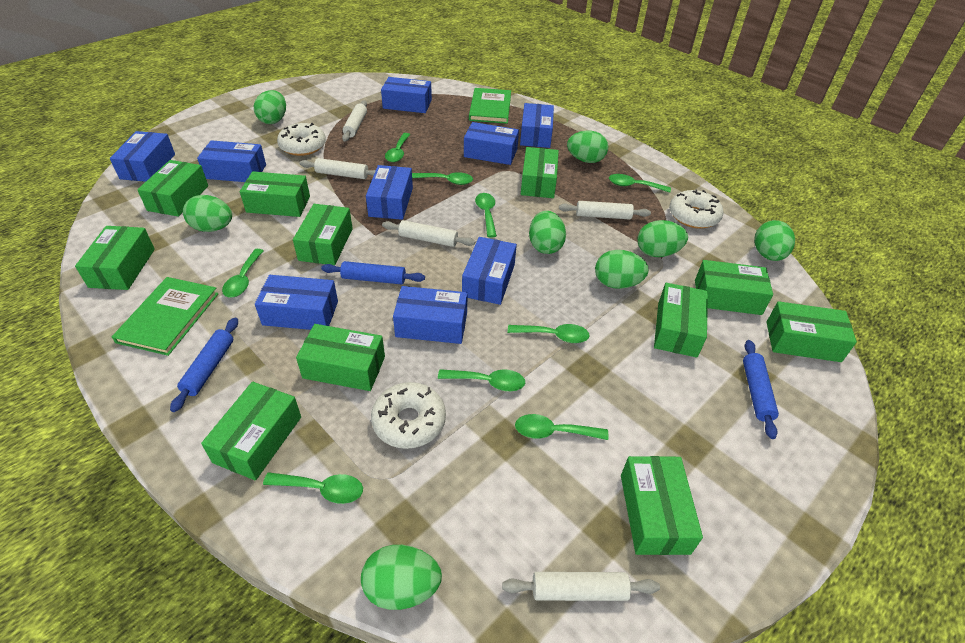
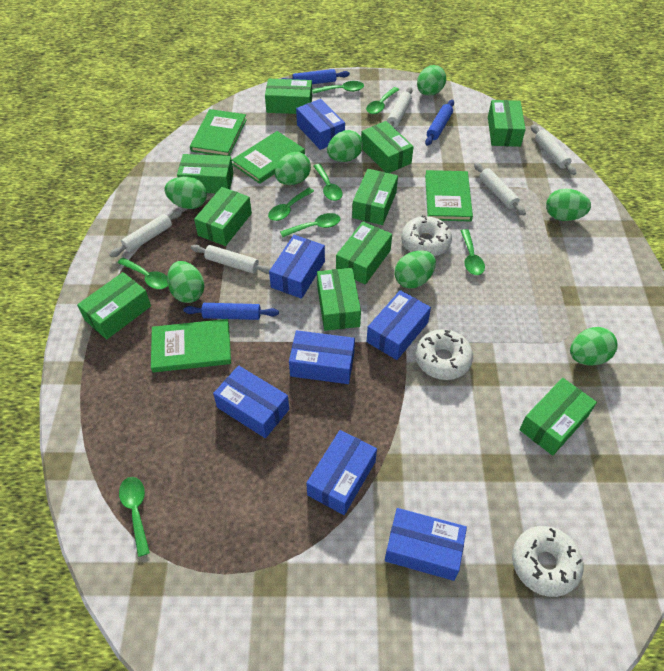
blue box: [110,131,175,182] [197,140,266,182] [255,275,338,330] [366,165,413,220] [381,77,432,113] [393,286,468,344] [462,237,517,305] [464,122,519,165] [520,103,554,148] = 9 -> [213,365,289,438] [269,235,325,299] [289,330,355,384] [296,99,345,150] [306,430,377,515] [367,290,431,360] [385,508,467,581] = 7
green book: [112,277,219,356] [469,88,511,124] = 2 -> [151,319,231,372] [190,109,247,156] [232,131,305,184] [425,170,473,222] = 4
green box: [75,226,155,290] [137,160,208,217] [201,382,301,480] [240,171,310,217] [293,204,353,265] [296,324,385,391] [521,147,559,198] [621,456,703,555] [654,283,708,358] [695,260,773,315] [766,301,857,362] = 11 -> [77,272,151,340] [177,154,234,193] [194,187,252,246] [265,79,312,114] [317,268,361,331] [336,222,392,285] [352,169,398,225] [361,121,414,173] [488,100,526,147] [519,378,597,456] = 10
green spoon: [222,249,264,297] [263,472,363,504] [385,133,410,162] [412,172,473,185] [438,369,525,391] [475,193,497,238] [508,324,590,343] [515,414,609,440] [609,174,671,193] = 9 -> [118,258,168,289] [119,477,150,557] [268,188,314,221] [280,213,341,237] [312,81,364,94] [313,164,342,201] [366,87,399,114] [461,229,485,275] = 8

